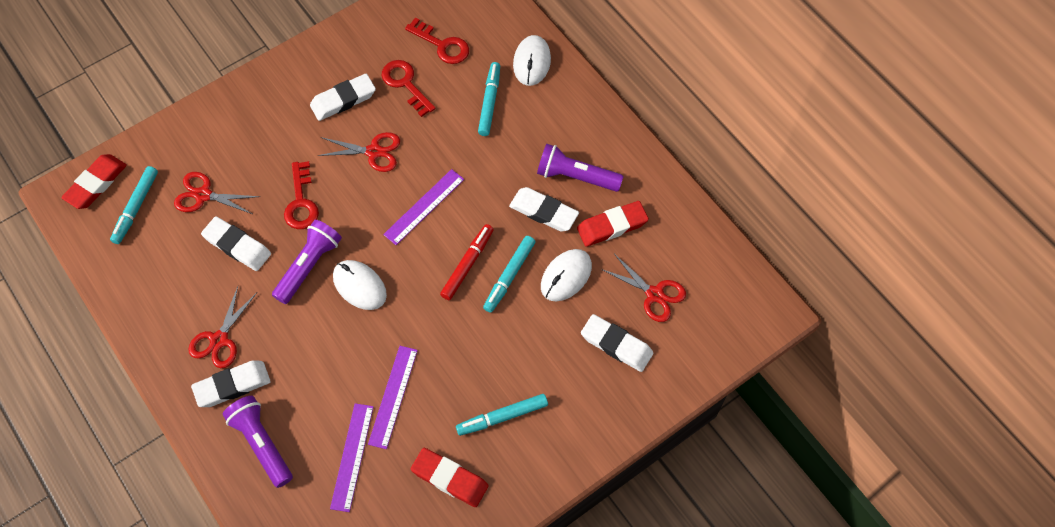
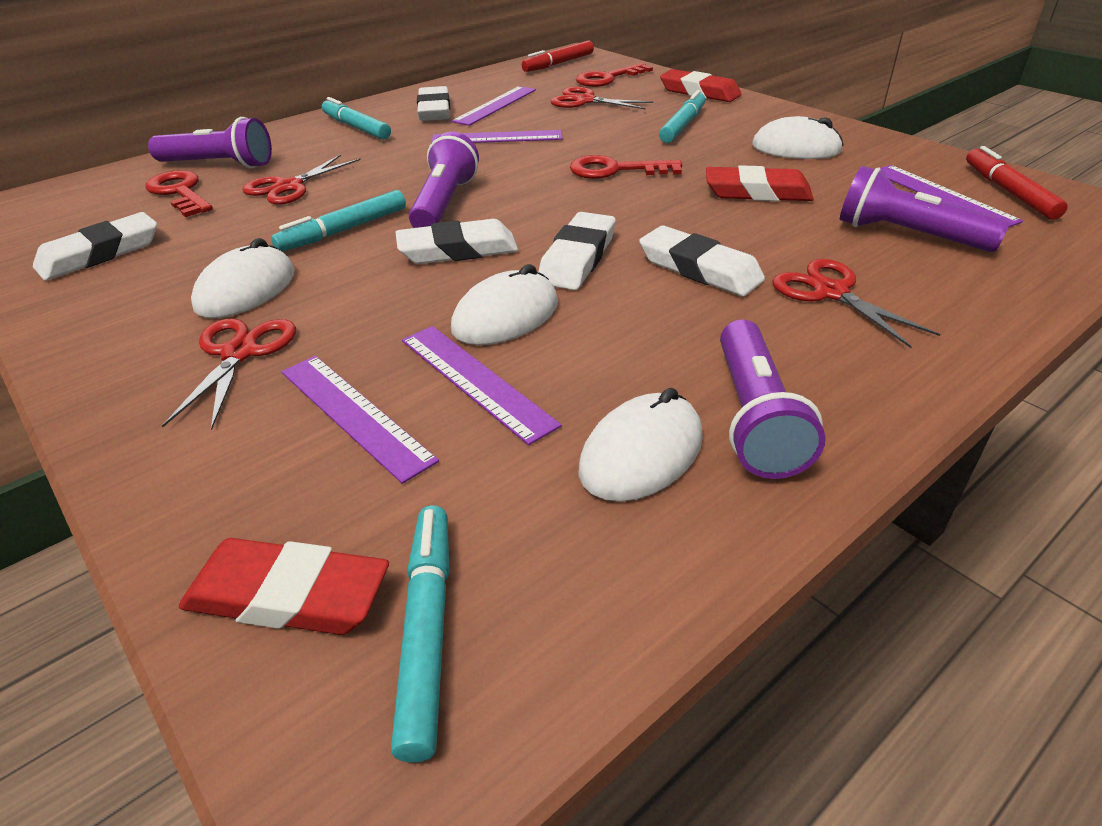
purple flashlight: [223,396,293,488] [272,220,342,304] [537,144,624,192] = 3 -> [148,117,272,169] [409,132,479,228] [720,319,826,479] [840,166,1010,252] = 4
purple ruler: [330,403,374,512] [368,346,418,449] [383,169,464,245] = 3 -> [282,356,439,484] [402,326,562,445] [431,130,562,143] [452,86,536,126] [880,165,1023,228] = 5
red marker: [440,224,494,300] = 1 -> [522,41,594,72] [966,146,1068,220] = 2
white mouse: [333,260,387,310] [513,35,551,86] [541,249,592,301] = 3 -> [191,238,295,318] [451,264,558,345] [579,388,703,502] [752,116,844,159] = 4

